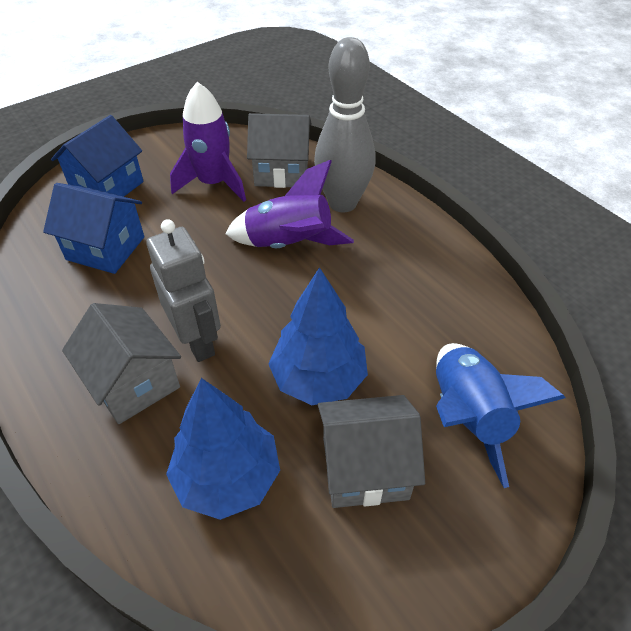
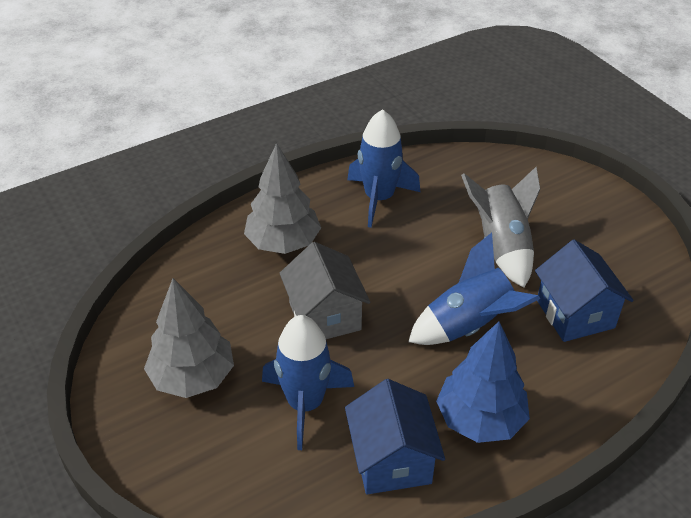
blue rocket: [436,343,566,488] = 1 -> [262,315,354,450] [347,109,420,228] [408,233,540,345] = 3
blue tree: [166,378,280,520] [268,267,368,405] = 2 -> [436,321,530,443] = 1
grey bowling pin: [314,37,375,212] = 1 -> none = 0
grey house: [62,303,181,424] [247,113,312,188] [318,395,425,508] = 3 -> [280,242,370,339] = 1
grey robot: [146,219,221,362] = 1 -> none = 0
grey rocket: none = 0 -> [461,167,540,288] = 1
grey tree: none = 0 -> [144,278,234,398] [244,143,321,254] = 2
purple rocket: [170,82,246,202] [226,160,354,248] = 2 -> none = 0

